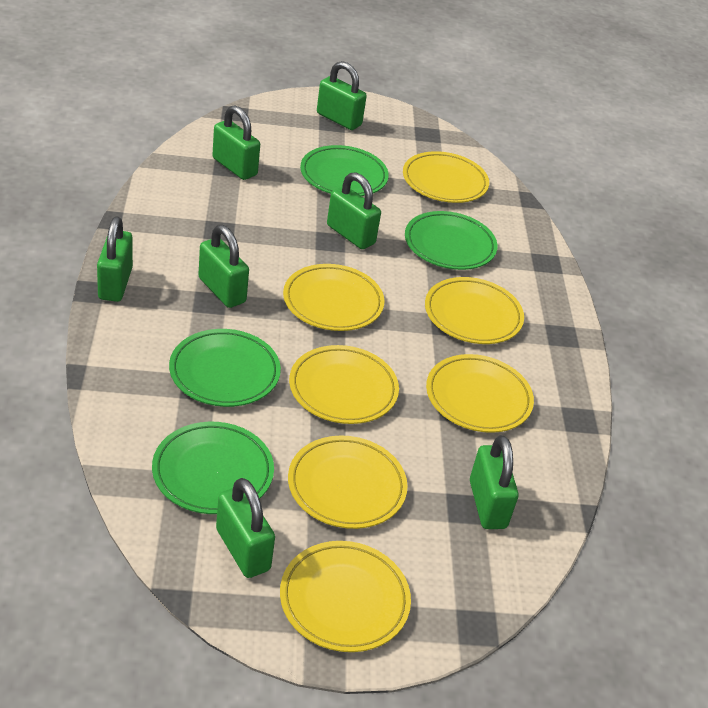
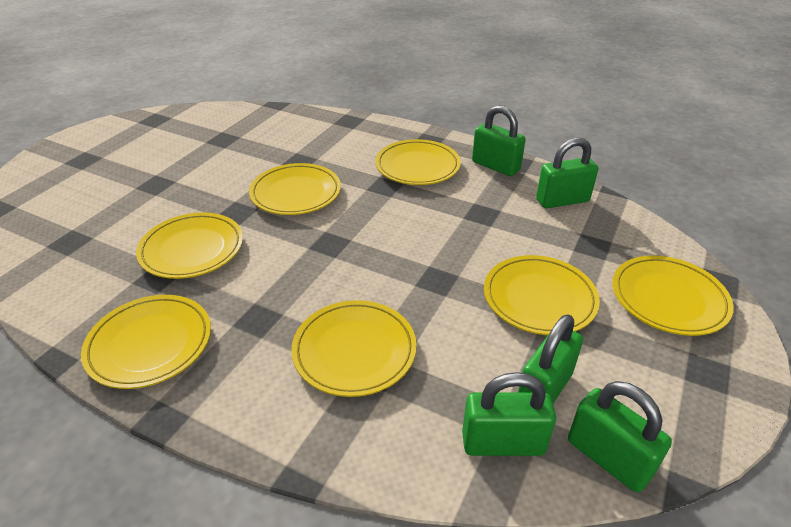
green padlock: [97,217,133,302] [198,225,249,308] [212,105,260,180] [216,478,275,578] [317,61,367,130] [327,172,381,249] [470,435,519,529] = 7 -> [462,372,556,456] [472,105,526,176] [518,314,583,403] [536,138,598,208] [568,381,672,492] = 5
green plate: [152,422,274,514] [169,329,281,407] [300,145,389,196] [405,211,498,270] = 4 -> none = 0

